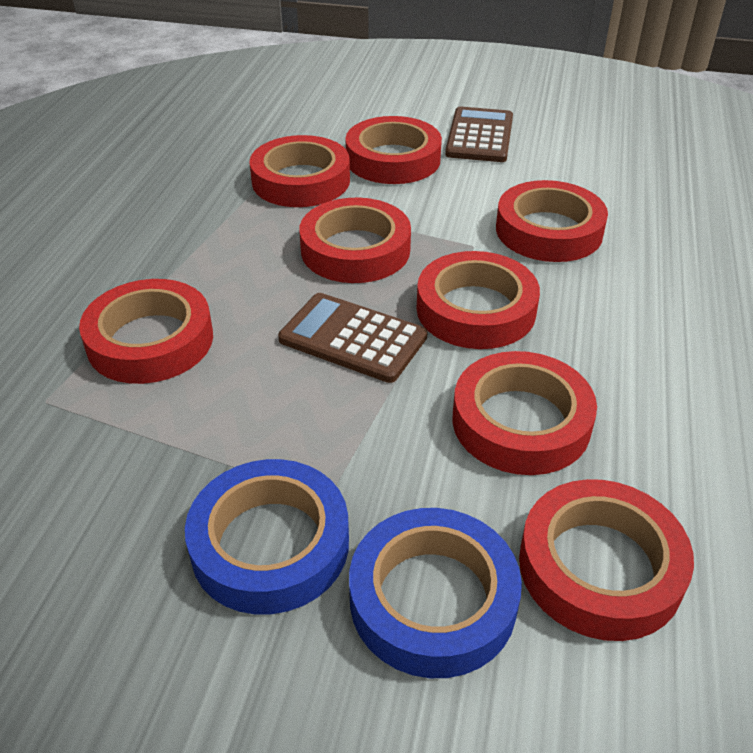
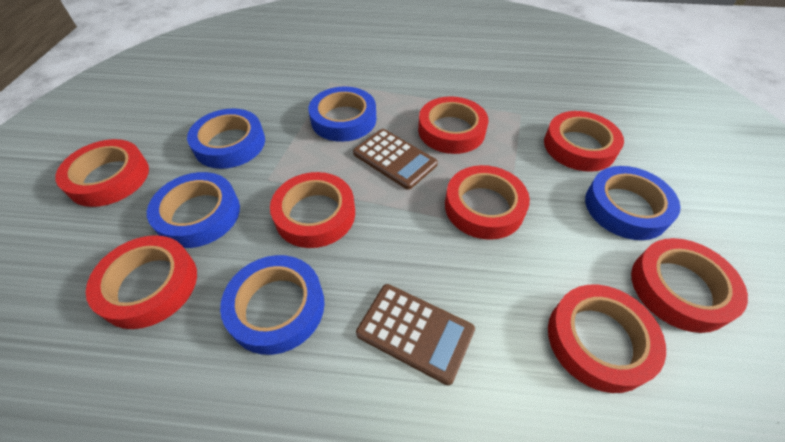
blue tape: [185,459,349,614] [349,508,522,678] = 2 -> [147,172,240,248] [187,108,265,169] [220,255,325,355] [309,86,376,142] [585,166,680,240] = 5

